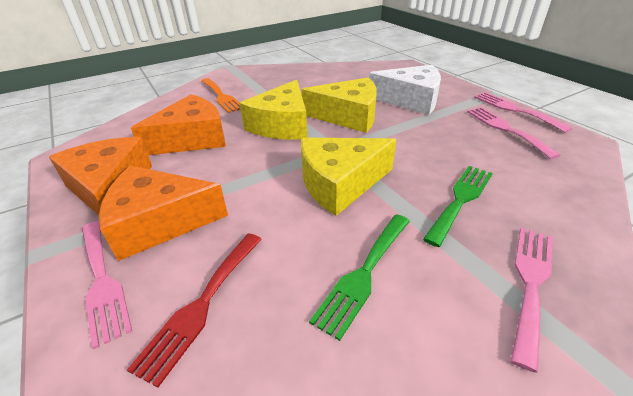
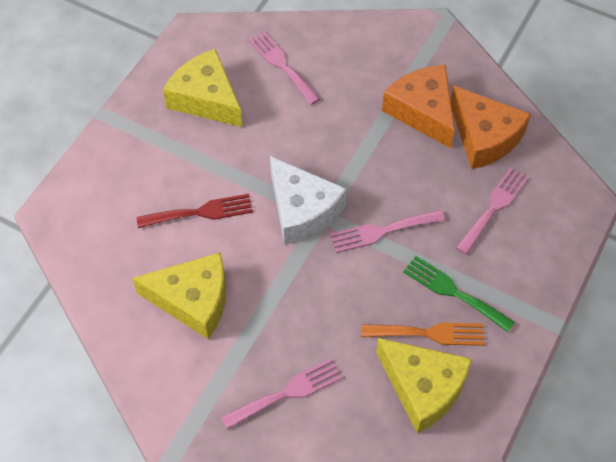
green fork: [309,214,410,341] [423,166,493,247] = 2 -> [403,256,515,332] = 1
orange cheese: [49,137,152,215] [99,166,228,261] [131,94,226,155] = 3 -> [382,65,455,148] [451,85,531,169] = 2

